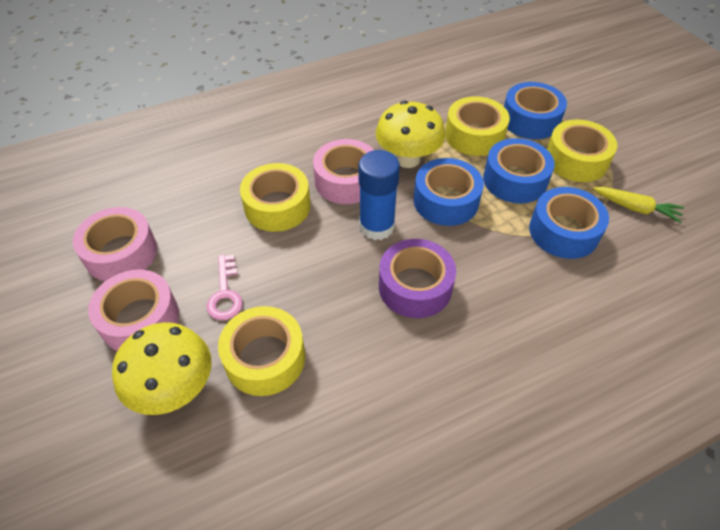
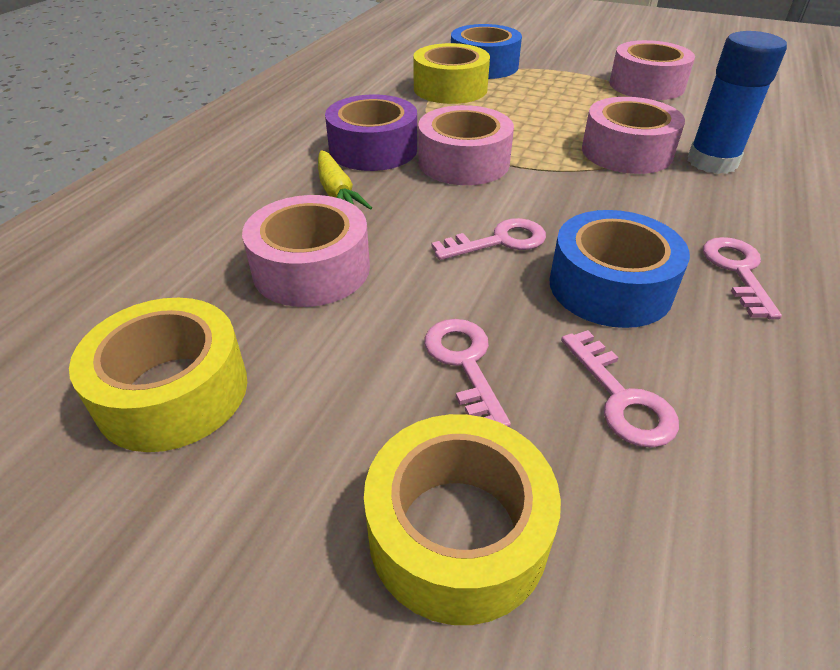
blue tape: [413,158,484,226] [483,138,555,203] [504,82,567,139] [529,187,609,259] = 4 -> [451,24,522,79] [549,210,690,328] = 2
pink key: [207,255,243,320] = 1 -> [424,319,511,427] [432,218,546,260] [561,330,679,448] [703,237,782,319] = 4
pink tape: [73,207,157,281] [88,270,179,351] [313,139,374,204] = 3 -> [242,195,370,307] [418,105,514,185] [582,97,685,174] [609,40,695,100] = 4
yellow mushroom: [112,322,212,415] [376,101,445,168] = 2 -> none = 0
yellow tape: [218,306,305,396] [240,163,310,232] [445,96,510,156] [547,120,617,182] = 4 -> [69,298,247,452] [364,414,561,625] [413,43,490,104] = 3

